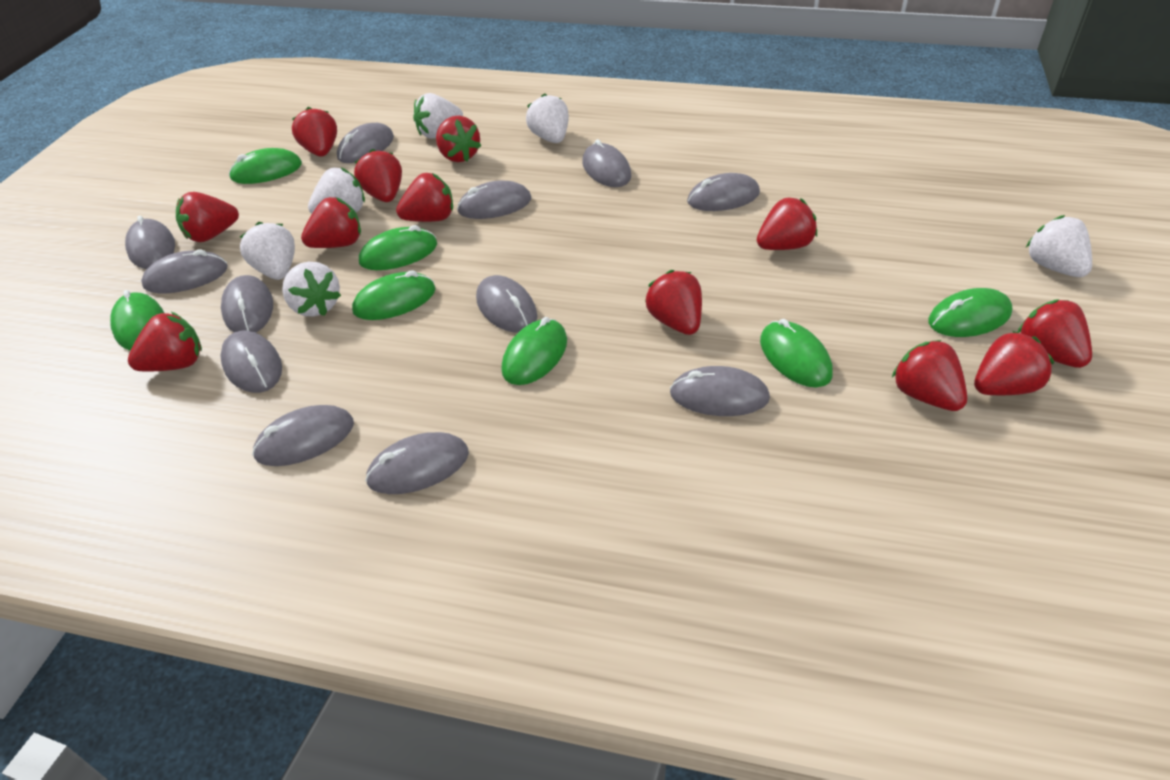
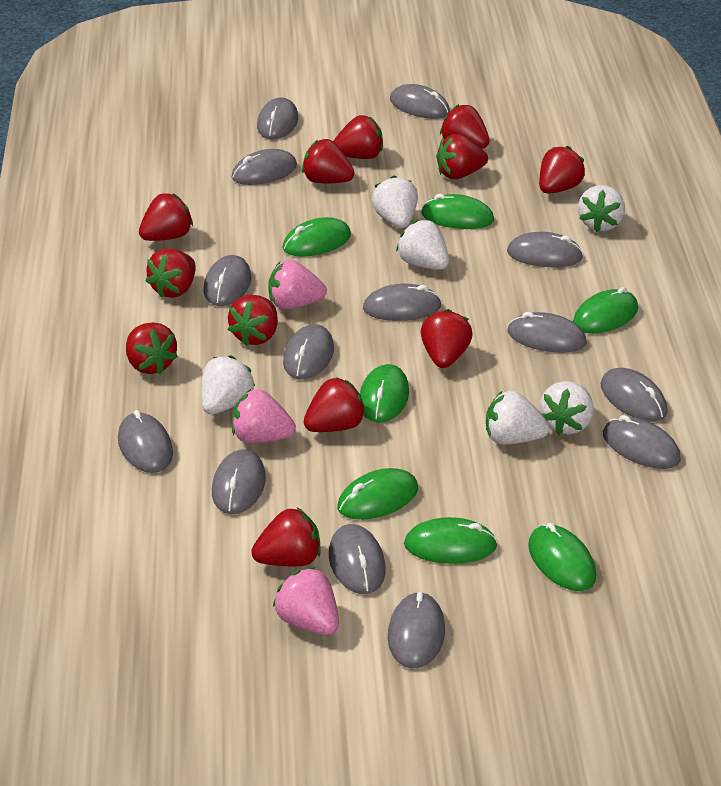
grey mouse: [125,216,175,269] [141,250,228,293] [220,331,282,393] [221,275,273,333] [252,405,354,466] [337,123,394,163] [365,432,469,494] [457,181,531,219] [476,275,537,332] [582,139,631,187] [670,366,770,416] [687,173,760,211] = 12 -> [118,410,173,473] [203,255,251,306] [212,449,266,514] [232,149,297,185] [257,97,298,139] [283,324,334,380] [329,524,386,594] [363,284,441,321] [388,592,445,669] [390,84,450,119] [507,232,583,267] [507,312,586,353] [601,368,667,422] [603,415,681,469] = 14
pink strawberry: none = 0 -> [232,389,296,443] [268,260,327,310] [273,567,339,635] = 3

